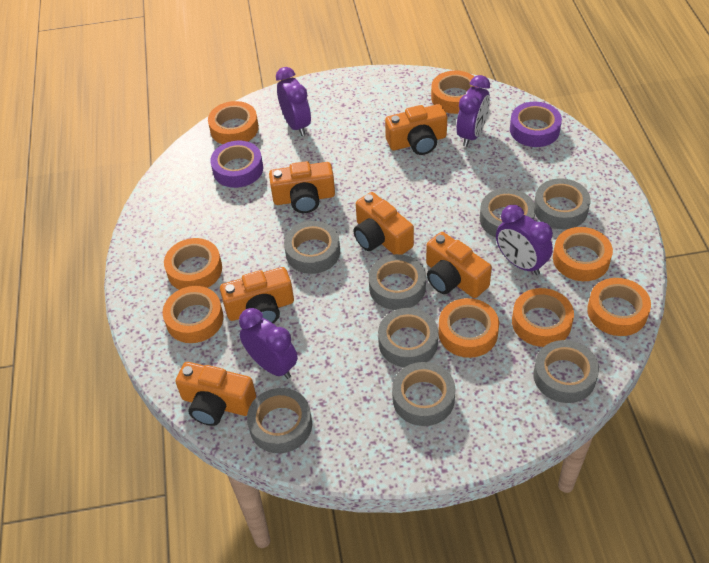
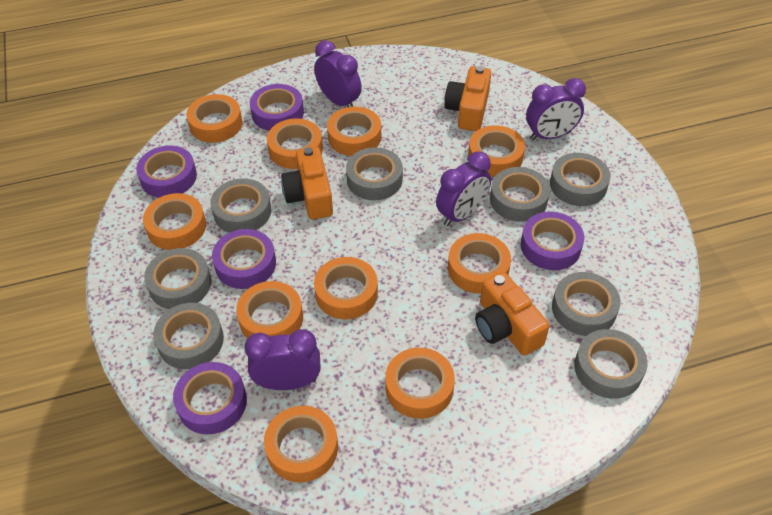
orange camera: [175,362,256,426] [220,267,294,323] [269,161,335,213] [353,192,414,255] [385,104,447,155] [426,232,492,298] = 6 -> [281,147,333,219] [445,66,491,131] [475,272,550,356] = 3
orange tape: [162,286,223,343] [164,238,222,290] [208,101,259,144] [431,70,480,114] [438,298,499,358] [512,288,574,347] [553,227,613,281] [587,278,651,336] = 8 -> [143,193,206,250] [186,94,243,143] [236,281,303,339] [264,406,338,483] [267,118,323,169] [314,257,378,319] [327,107,381,156] [385,348,455,419] [448,233,511,294] [468,126,525,177] = 10
purple tape: [210,141,263,188] [510,102,562,147] = 2 -> [136,146,197,198] [173,362,247,434] [212,229,276,289] [250,84,304,131] [521,212,584,270] = 5

